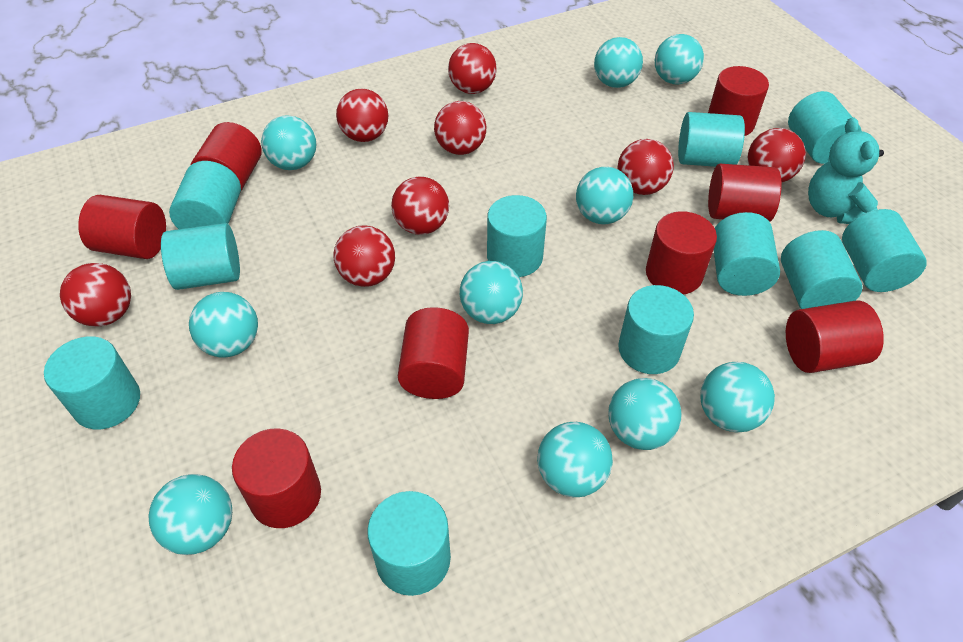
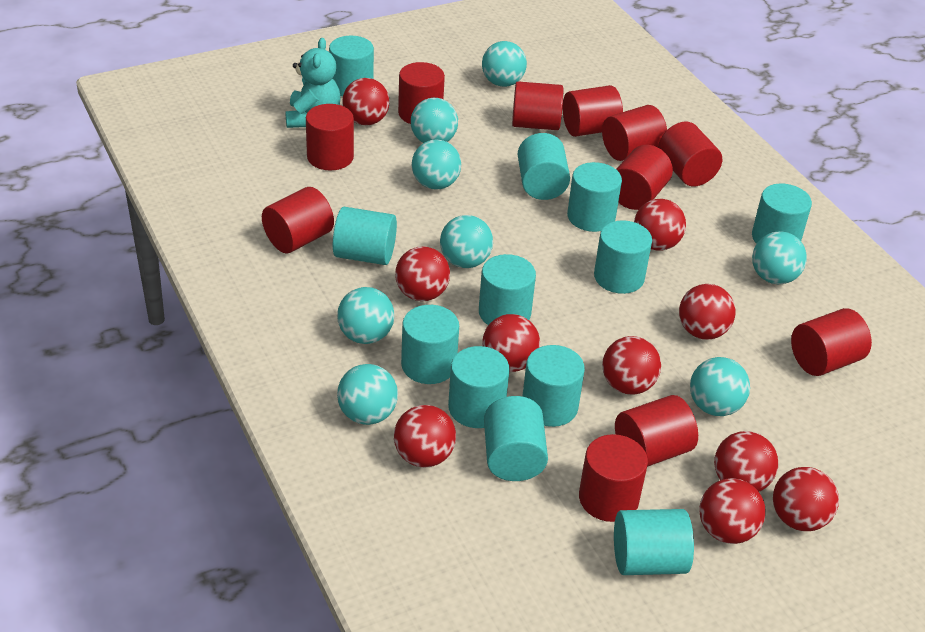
red ball: [60,263,131,327] [333,225,395,287] [336,88,388,142] [391,176,449,235] [434,101,486,155] [448,43,497,94] [617,139,674,195] [748,128,806,182] = 8 -> [342,78,390,125] [394,405,456,467] [395,246,450,301] [482,314,540,372] [602,336,661,395] [634,199,686,251] [679,284,735,340] [699,478,766,544] [714,431,778,491] [773,467,839,531] = 10
red cylinder: [78,195,166,259] [190,122,262,191] [232,428,321,528] [398,307,469,399] [646,211,717,294] [708,66,769,136] [708,164,782,222] [786,300,884,373] = 8 -> [262,187,334,253] [306,104,354,171] [398,62,445,124] [512,81,563,130] [563,85,623,137] [579,434,648,522] [602,105,667,161] [615,395,698,467] [616,145,673,210] [658,122,722,186] [791,308,872,376] = 11
turquoise ball: [149,474,232,555] [189,292,258,358] [261,115,316,170] [460,261,523,324] [537,422,613,497] [576,167,633,224] [594,37,643,88] [608,378,681,450] [655,34,704,84] [700,362,775,432] = 10 -> [337,287,394,344] [337,364,398,425] [411,98,458,143] [412,139,461,190] [440,215,493,268] [482,41,527,87] [690,357,750,416] [752,231,807,284] = 8
turquoise cylinder: [44,336,140,430] [161,223,240,290] [169,161,241,229] [367,491,451,596] [487,195,547,277] [618,285,694,374] [678,112,745,167] [714,212,780,296] [781,230,863,309] [788,91,861,164] [842,209,927,292] = 11 -> [329,36,374,97] [333,207,397,265] [401,305,459,384] [448,346,510,428] [479,254,536,325] [484,396,548,481] [518,133,570,200] [522,345,585,427] [567,162,622,232] [594,220,652,294] [614,509,694,575] [752,183,812,244] = 12

